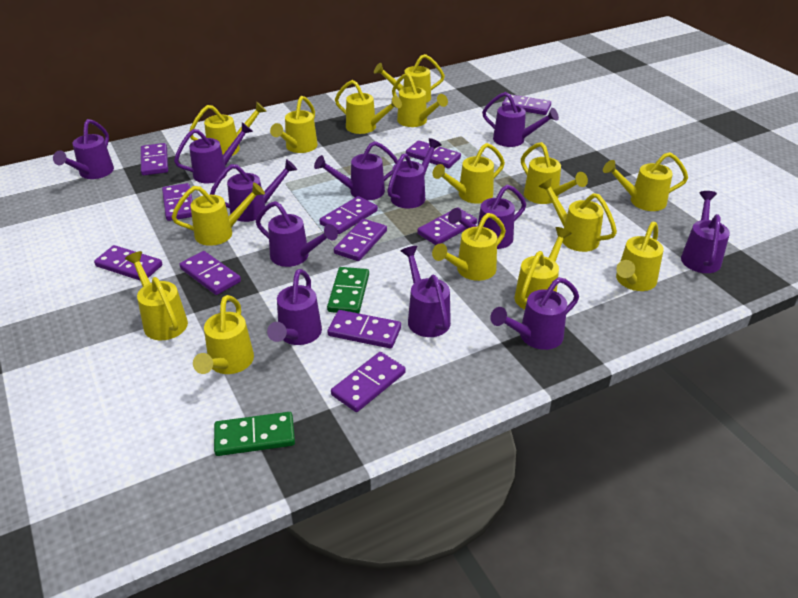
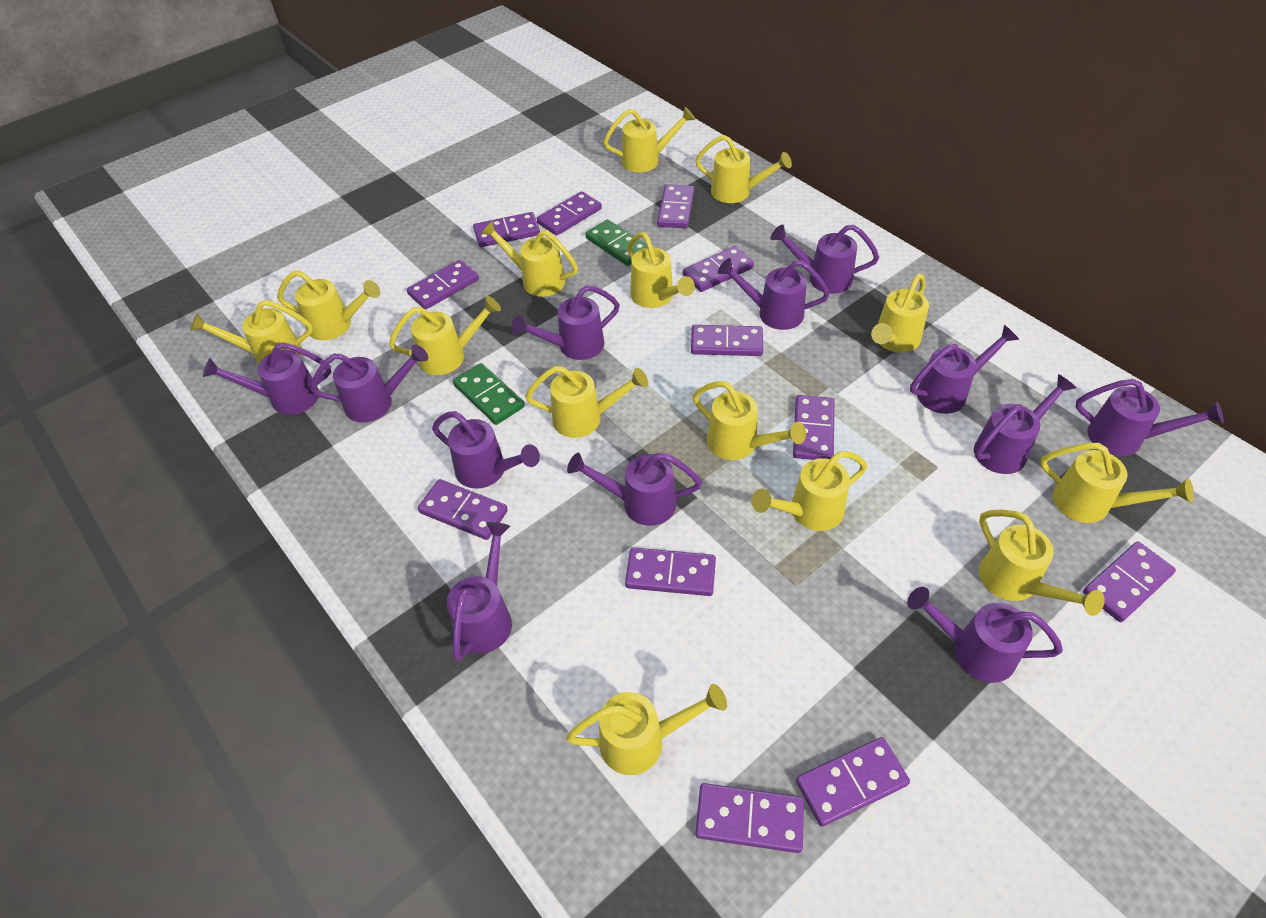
purple domino: [94,245,162,280] [141,143,168,175] [162,183,193,221] [180,251,241,295] [319,196,378,234] [327,310,401,349] [331,352,406,412] [334,219,387,261] [406,140,461,168] [417,208,477,245] [502,95,551,115] = 11 -> [407,260,479,309] [418,479,508,540] [473,212,540,247] [537,191,602,236] [625,547,716,596] [657,184,694,228] [683,246,754,292] [691,325,763,356] [695,783,804,853] [793,395,834,460] [796,737,910,827] [1083,541,1176,622] = 12
yellow watering can: [125,251,188,340] [172,183,265,246] [189,102,267,156] [193,295,254,374] [270,96,318,153] [335,80,402,134] [374,54,445,103] [392,73,448,127] [432,143,505,204] [432,213,506,281] [514,227,572,310] [521,142,588,204] [538,178,617,252] [603,152,688,211] [616,222,663,291] = 15 -> [190,300,313,365] [277,270,380,340] [389,296,501,375] [481,220,578,297] [525,366,648,438] [566,684,727,775] [603,107,695,172] [627,232,695,308] [693,381,806,460] [695,135,792,203] [752,451,867,531] [871,273,929,353] [979,509,1105,616] [1040,443,1194,523] = 14

